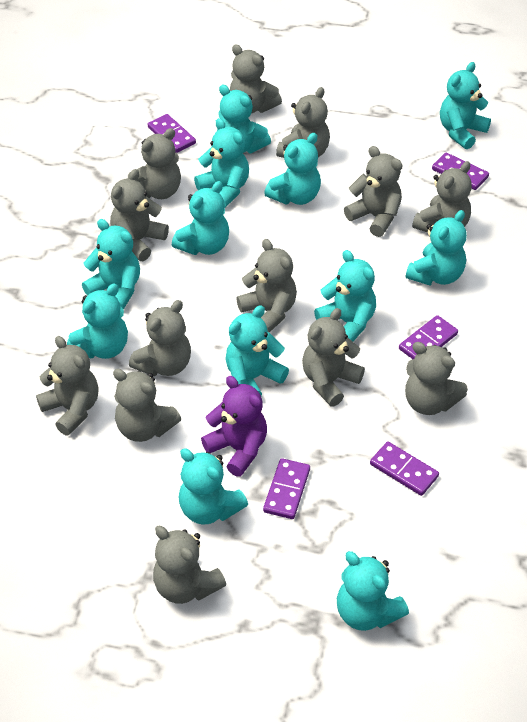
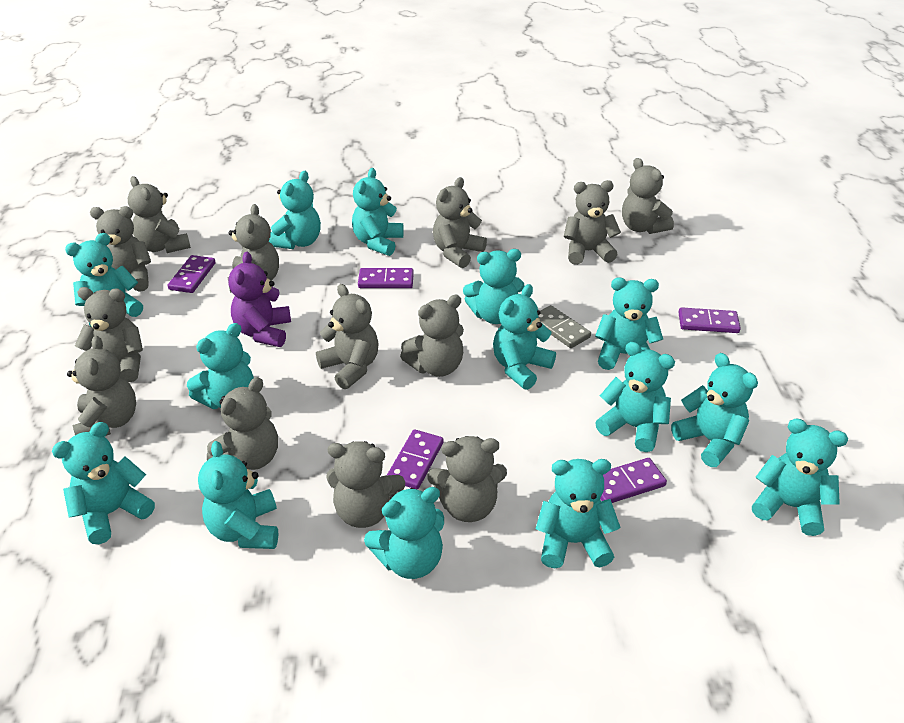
grey domino: none = 0 -> [538,305,591,348] = 1
turquoise teddy bear: [67,283,128,359] [82,219,140,310] [172,181,229,255] [179,448,248,525] [194,118,249,208] [217,85,271,153] [225,305,289,396] [264,133,321,205] [314,250,376,341] [337,551,409,631] [406,210,467,285] [440,62,491,149] = 12 -> [52,422,155,544] [65,233,143,326] [187,323,254,409] [198,441,278,549] [269,171,321,249] [352,168,404,256] [364,487,444,579] [463,249,525,324] [493,284,556,390] [536,459,621,569] [595,277,663,370] [595,342,675,452] [671,353,758,467] [752,418,848,536] = 14

